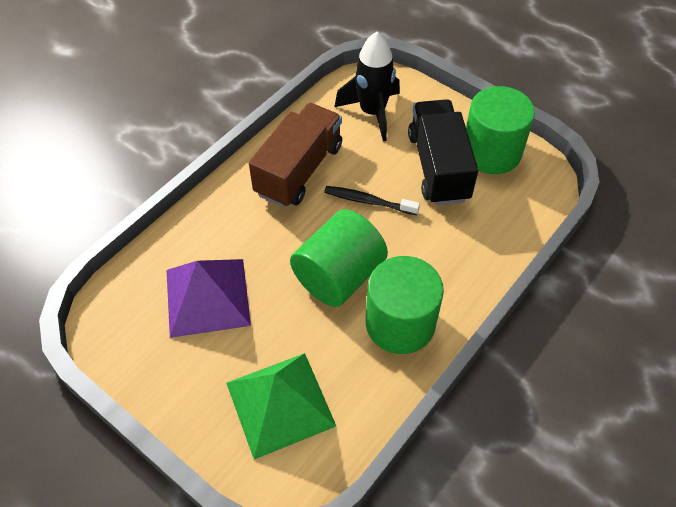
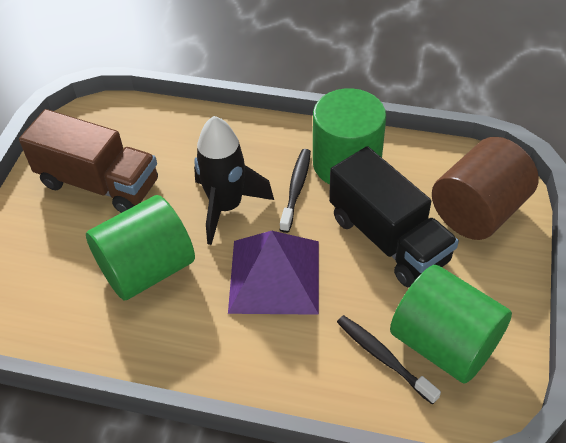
black toothbrush: [324,186,420,215] = 1 -> [280,149,311,233] [337,315,441,404] = 2
brown cylinder: none = 0 -> [432,137,539,240] = 1
green pyramid: [226,353,336,459] = 1 -> none = 0

